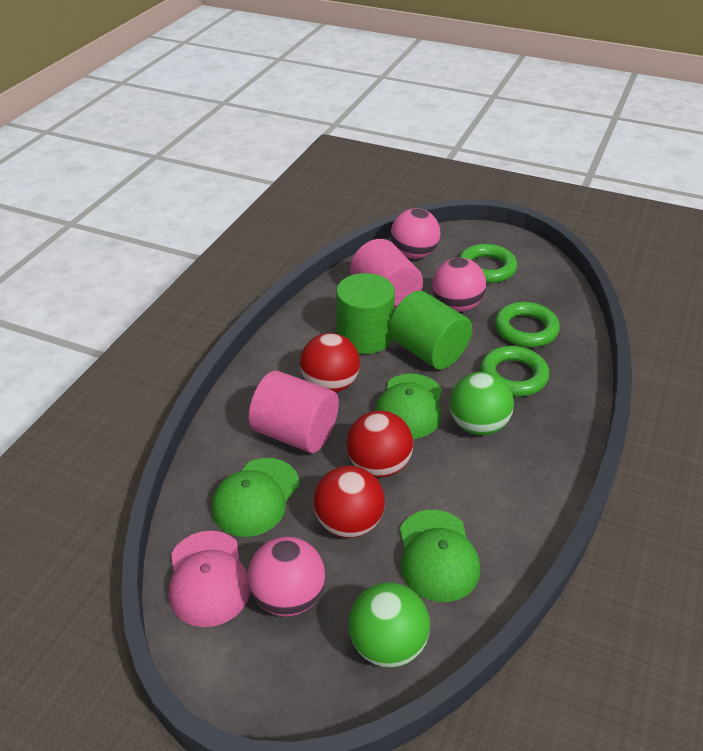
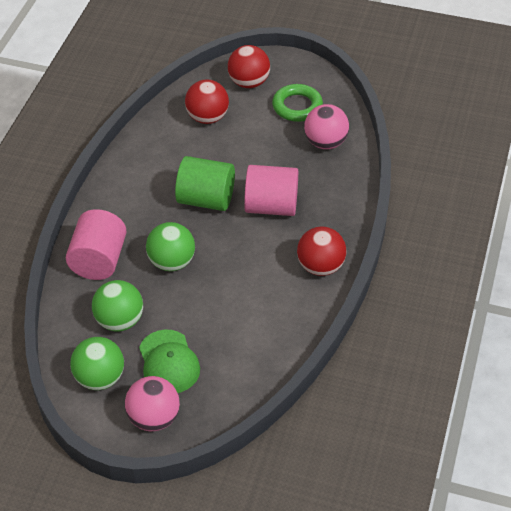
green ball: [349,582,430,668] [450,372,514,435] = 2 -> [70,337,124,390] [92,280,143,332] [146,222,195,271] = 3
green cap: [212,458,299,537] [375,373,442,439] [400,510,480,602] = 3 -> [139,329,200,393] = 1
green cylinder: [336,273,395,354] [389,291,472,369] = 2 -> [175,156,235,211] = 1
green ring: [459,244,517,283] [480,346,549,397] [495,302,560,347] = 3 -> [272,84,323,122] = 1
pink ball: [248,537,325,617] [391,208,441,259] [432,258,486,312] = 3 -> [125,376,180,431] [304,104,349,149] = 2
pink cap: [169,531,250,627] = 1 -> none = 0

